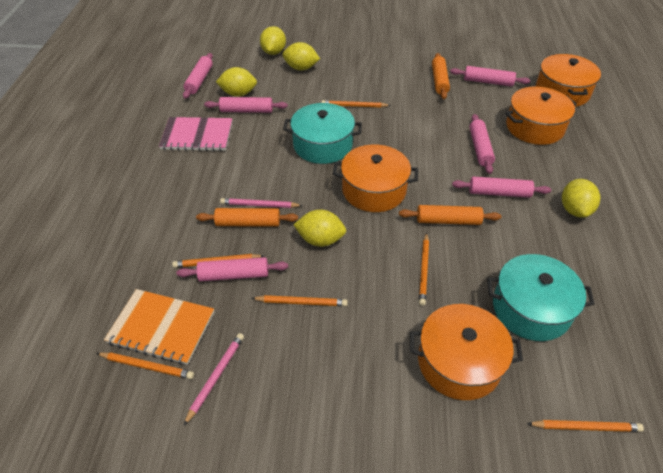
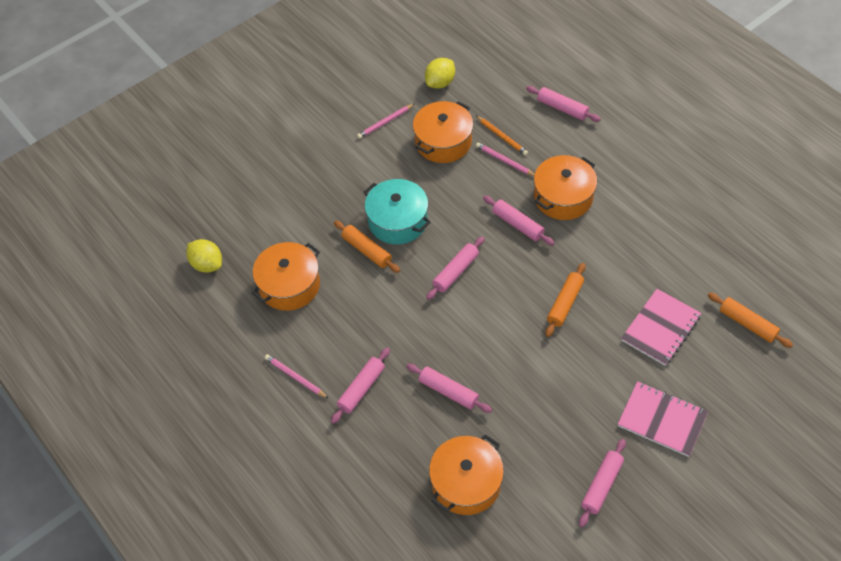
orange notebook: [104,289,214,365] = 1 -> none = 0
orange pencil: [96,352,194,379] [172,254,264,268] [251,295,348,306] [321,100,391,108] [419,232,429,306] [527,420,644,432] = 6 -> [475,115,528,156] = 1
pink notebook: [159,117,233,151] = 1 -> [618,381,708,457] [621,289,701,366] = 2
pink pencil: [184,333,244,425] [220,198,303,208] = 2 -> [264,354,329,399] [357,104,414,139] [476,142,534,176] = 3
turquoise pot: [283,103,362,164] [487,254,595,341] = 2 -> [363,179,431,244] = 1
yellow lemon: [216,67,257,97] [260,26,286,55] [282,42,320,70] [294,209,346,247] [562,179,600,218] = 5 -> [187,239,222,273] [425,58,455,89] = 2

